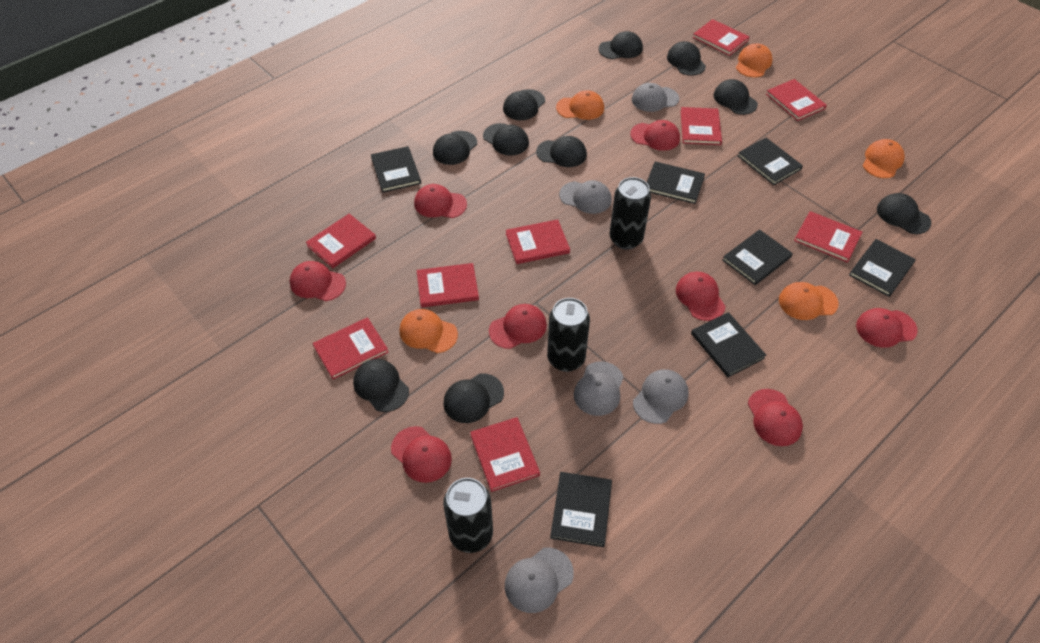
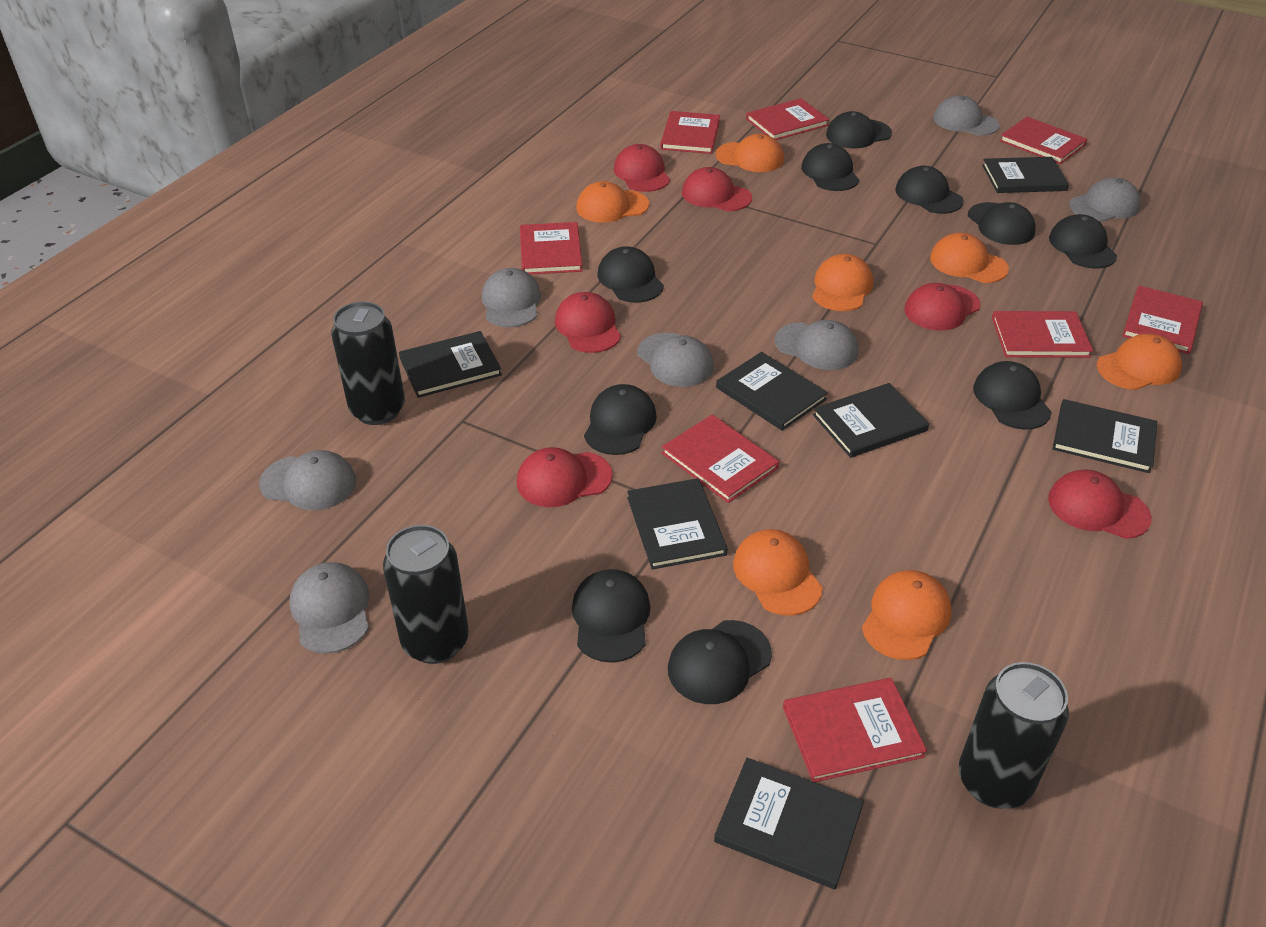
grey cap: [505,547,574,613] [559,180,612,214] [574,361,624,416] [632,83,679,112] [633,369,689,424] = 5 -> [259,450,356,510] [290,562,369,654] [482,268,541,327] [638,333,714,387] [775,320,858,370] [933,95,1000,136] [1069,177,1141,222] = 7
orange cap: [399,309,458,353] [556,90,604,120] [736,43,773,77] [779,282,839,320] [862,139,905,178] = 5 -> [576,181,649,223] [715,134,784,172] [733,529,823,615] [812,254,873,311] [862,570,952,660] [930,233,1009,283] [1097,334,1182,390] = 7
red book: [306,214,376,268] [313,317,389,379] [416,263,479,308] [470,417,540,492] [506,219,570,264] [680,107,722,145] [693,19,749,56] [766,79,827,121] [794,211,862,263] = 9 -> [520,222,582,274] [660,111,720,154] [662,415,779,503] [746,98,829,140] [783,678,927,782] [992,311,1093,358] [1000,117,1087,164] [1122,285,1203,354] = 8
red cap: [290,261,346,301] [391,426,452,483] [414,184,467,218] [489,304,547,349] [630,120,680,151] [676,272,726,321] [748,389,803,446] [856,308,918,348] = 8 -> [517,447,613,507] [555,292,621,353] [613,144,670,192] [682,167,752,211] [904,283,980,331] [1048,469,1152,539] = 6

